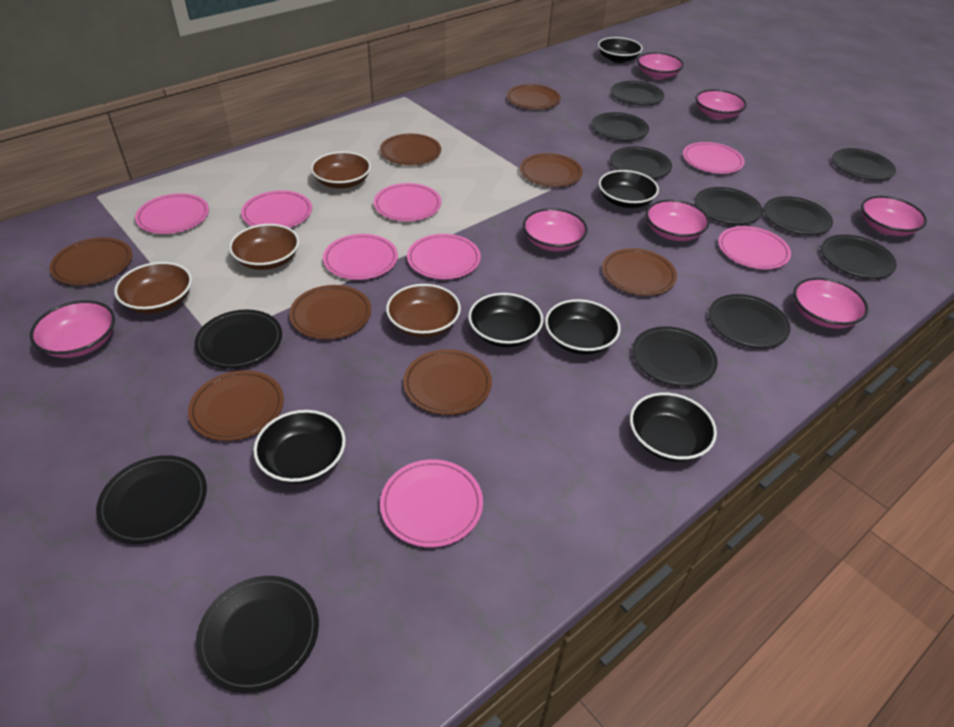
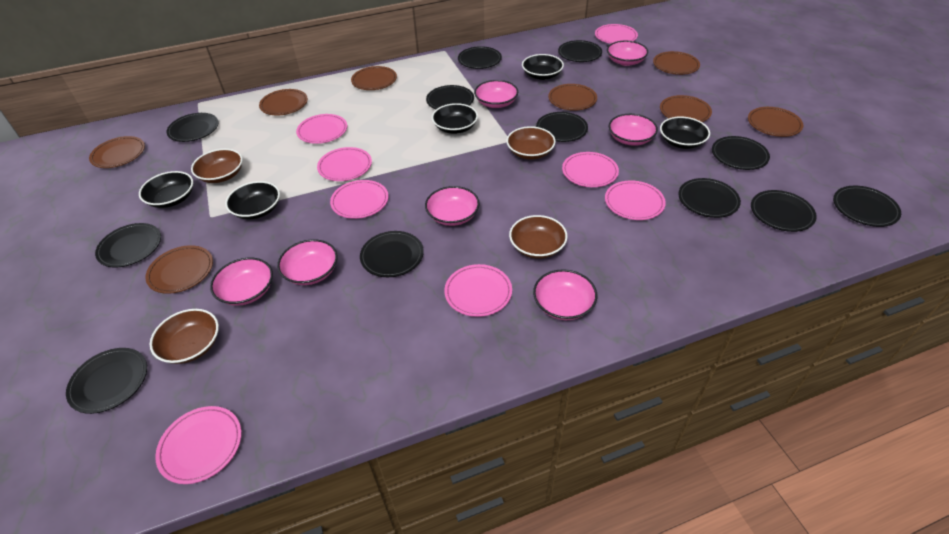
black bowl: [253,410,346,484] [468,293,543,347] [545,299,621,355] [598,37,643,63] [599,170,659,208] [630,393,717,462] = 6 -> [139,171,193,208] [225,181,280,220] [432,103,478,134] [522,54,564,80] [660,116,710,149] = 5

